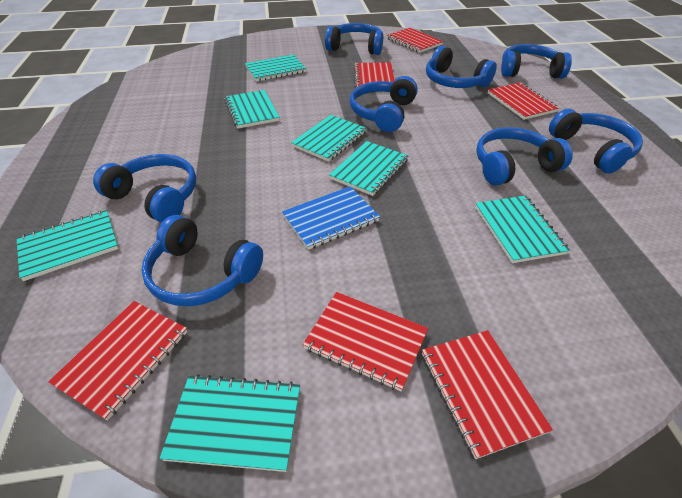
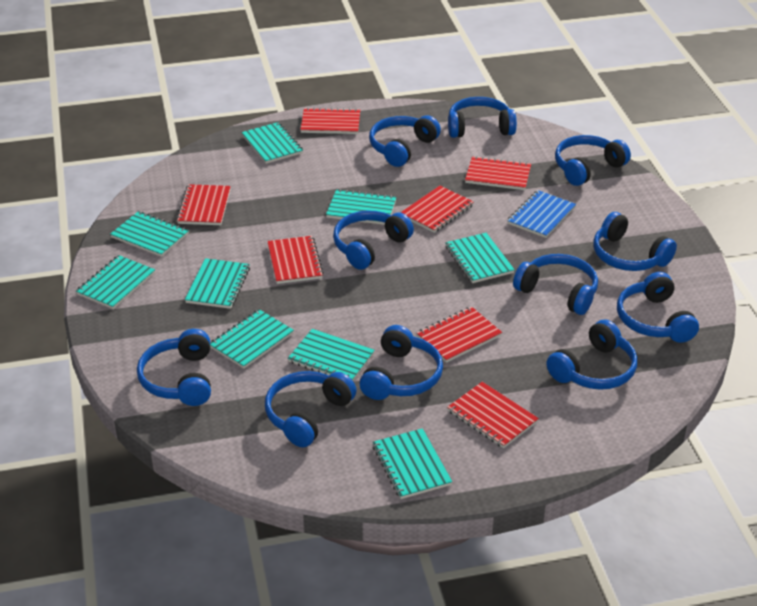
blue headphones: [93,154,197,223] [142,215,263,306] [325,23,383,55] [350,76,418,132] [426,46,497,88] [476,127,573,185] [501,44,572,79] [549,109,643,173] = 8 -> [137,329,211,406] [265,371,357,447] [333,210,414,270] [360,325,443,400] [369,115,441,167] [448,97,517,138] [513,254,598,315] [547,319,637,390] [555,135,631,186] [593,212,677,271] [617,272,699,343] = 11
red notebook: [48,301,187,421] [303,292,428,391] [354,63,395,88] [387,28,444,53] [422,330,553,459] [488,83,559,120] = 6 -> [176,184,231,225] [267,236,324,284] [300,107,360,134] [400,186,473,233] [417,307,502,363] [447,382,539,448] [465,156,531,190] = 7
turquoise notebook: [17,210,119,281] [160,374,300,472] [224,90,280,129] [245,55,306,82] [291,115,367,162] [329,141,408,196] [475,196,570,263] = 7 -> [76,255,155,309] [110,211,189,257] [185,258,250,309] [210,309,294,369] [242,122,303,164] [288,329,375,381] [326,189,397,225] [373,428,452,499] [445,233,515,283] = 9

